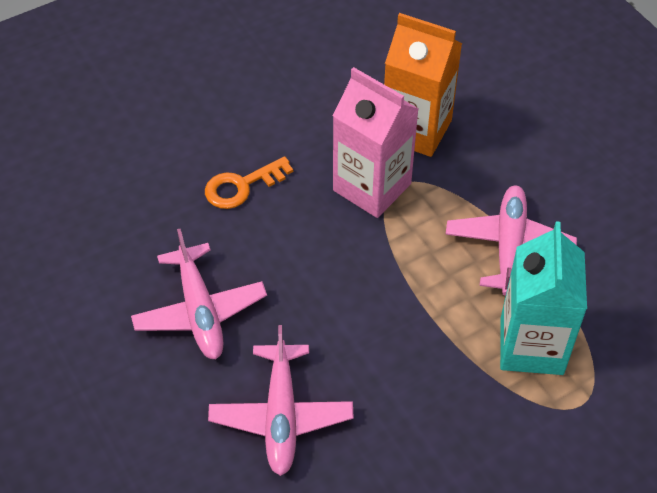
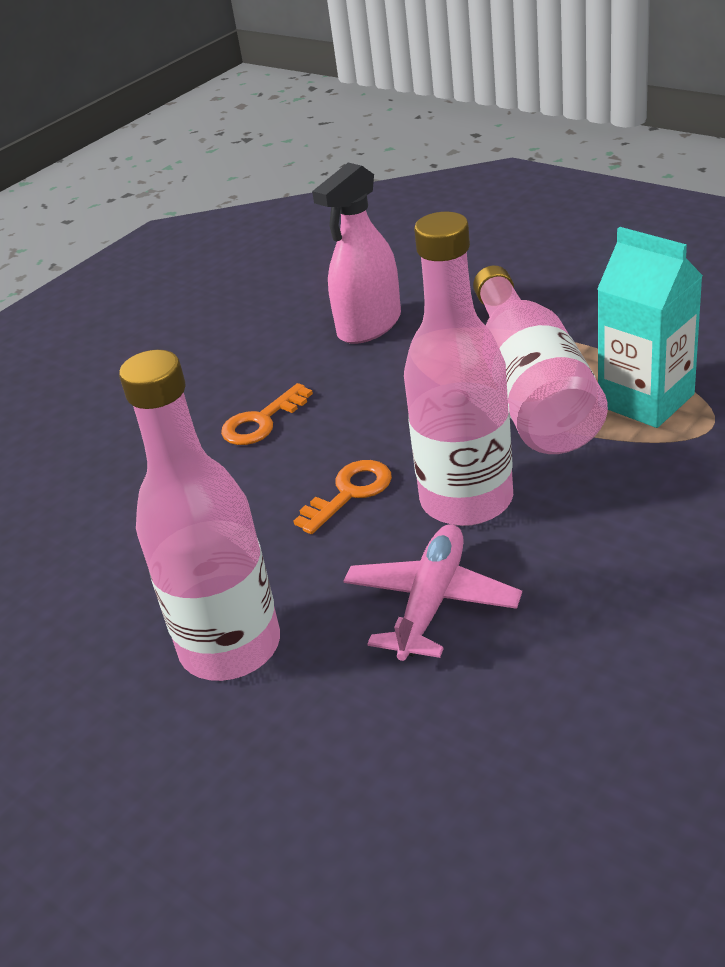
orange carton: [384,13,462,157] = 1 -> none = 0
orange key: [205,156,293,209] = 1 -> [221,383,313,445] [294,460,392,534] = 2
pink bottle: none = 0 -> [119,350,280,681] [404,212,513,526] [473,266,608,454] = 3
pink carton: [333,67,419,218] = 1 -> none = 0
pink plane: [131,229,267,359] [208,325,354,476] [445,185,577,296] = 3 -> [343,524,522,661] = 1
pink spray bottle: none = 0 -> [312,163,401,344] = 1

